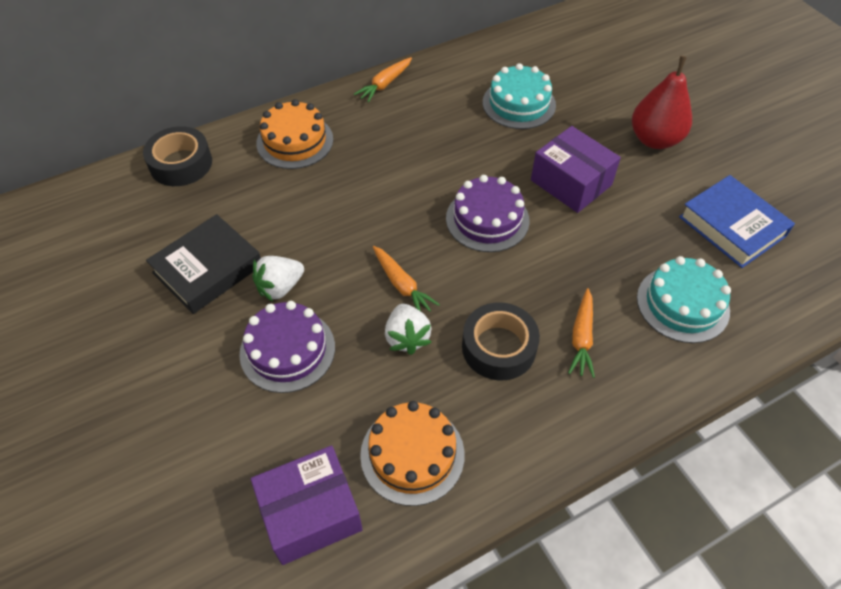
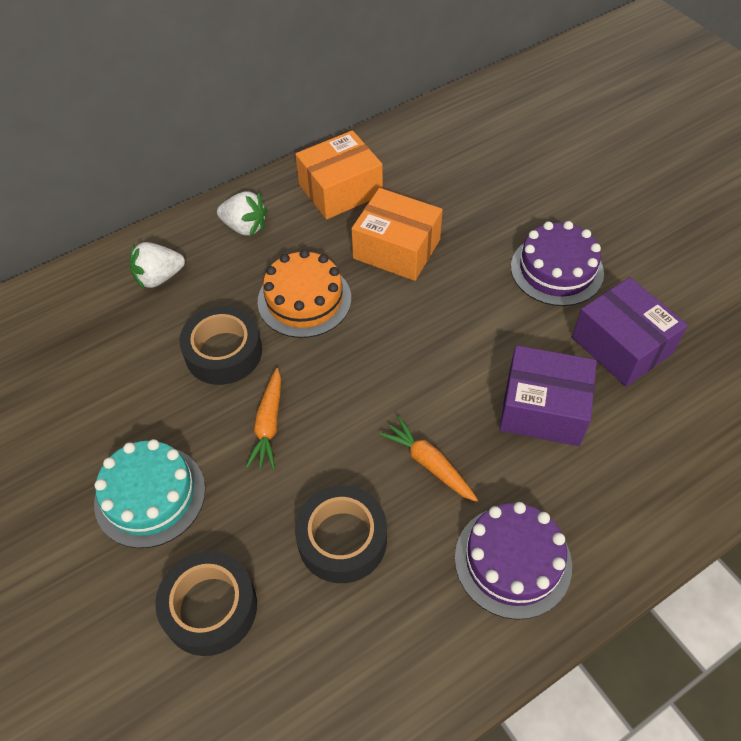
black book: [146,214,261,314] = 1 -> none = 0
black tape: [143,126,212,186] [462,302,540,380] = 2 -> [155,551,257,656] [179,306,262,385] [295,485,387,583] = 3
blue book: [679,175,795,268] = 1 -> none = 0
orange box: none = 0 -> [295,130,383,219] [351,188,443,281] = 2
orange cake: [256,99,333,169] [360,401,465,506] = 2 -> [258,249,351,338] = 1
orange carrot: [354,57,412,103] [373,246,440,312] [568,288,595,378] = 3 -> [246,368,281,469] [379,416,478,502] = 2
red pear: [632,56,692,149] = 1 -> none = 0
turquoise cake: [483,63,556,129] [637,256,731,343] = 2 -> [94,439,206,548] = 1

